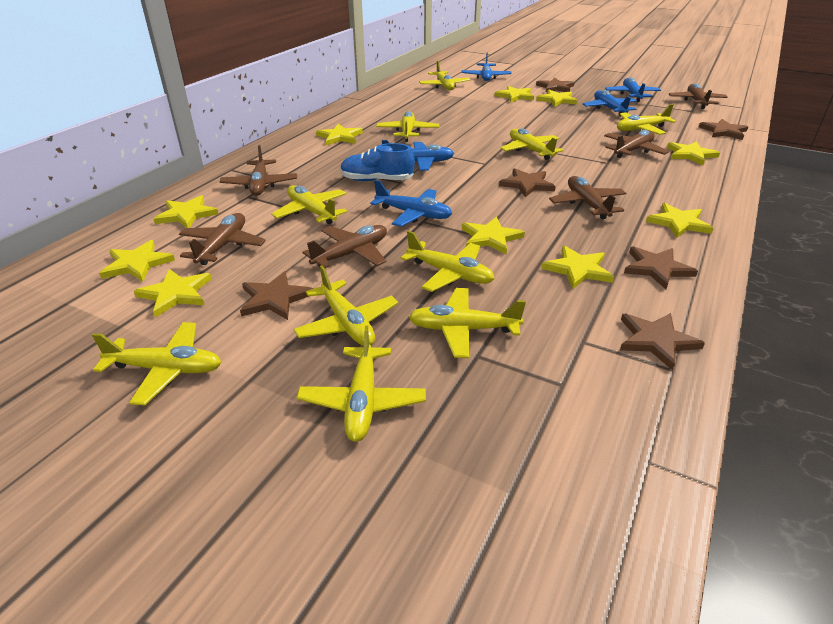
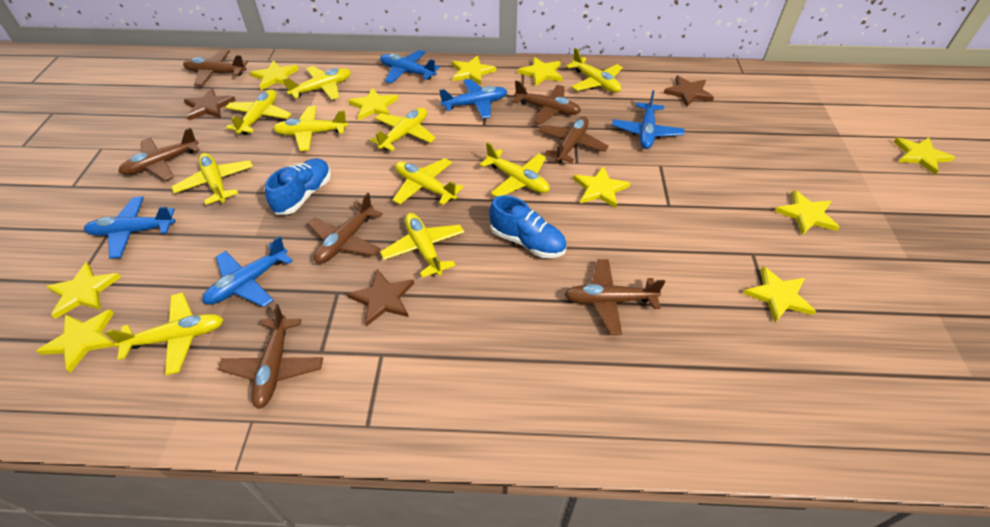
blue shoe: [340,143,415,181] = 1 -> [265,158,331,215] [489,195,567,258] = 2
brown plane: [179,213,266,265] [220,145,297,196] [303,225,387,268] [549,176,626,219] [604,130,669,158] [669,83,728,109] = 6 -> [118,128,200,181] [183,50,248,86] [218,304,323,409] [307,193,383,264] [512,81,581,124] [538,116,609,163] [564,259,665,335] = 7
brown star: [240,271,313,320] [499,168,556,197] [536,77,575,92] [620,313,705,371] [624,246,698,289] [699,119,748,140] = 6 -> [184,88,236,120] [347,269,414,326] [664,76,714,107] = 3

